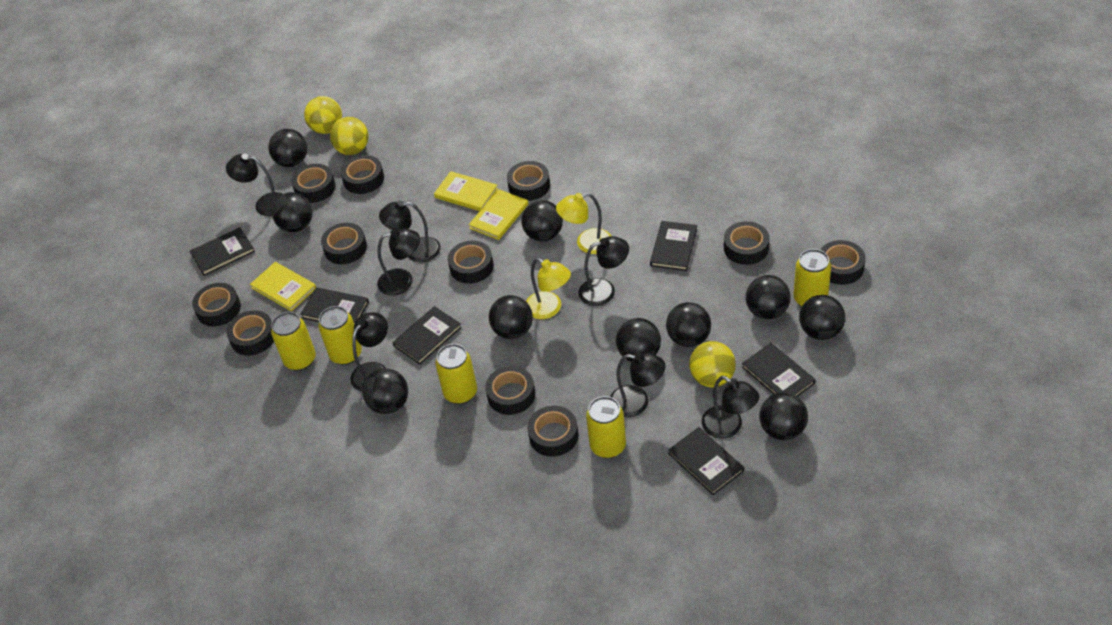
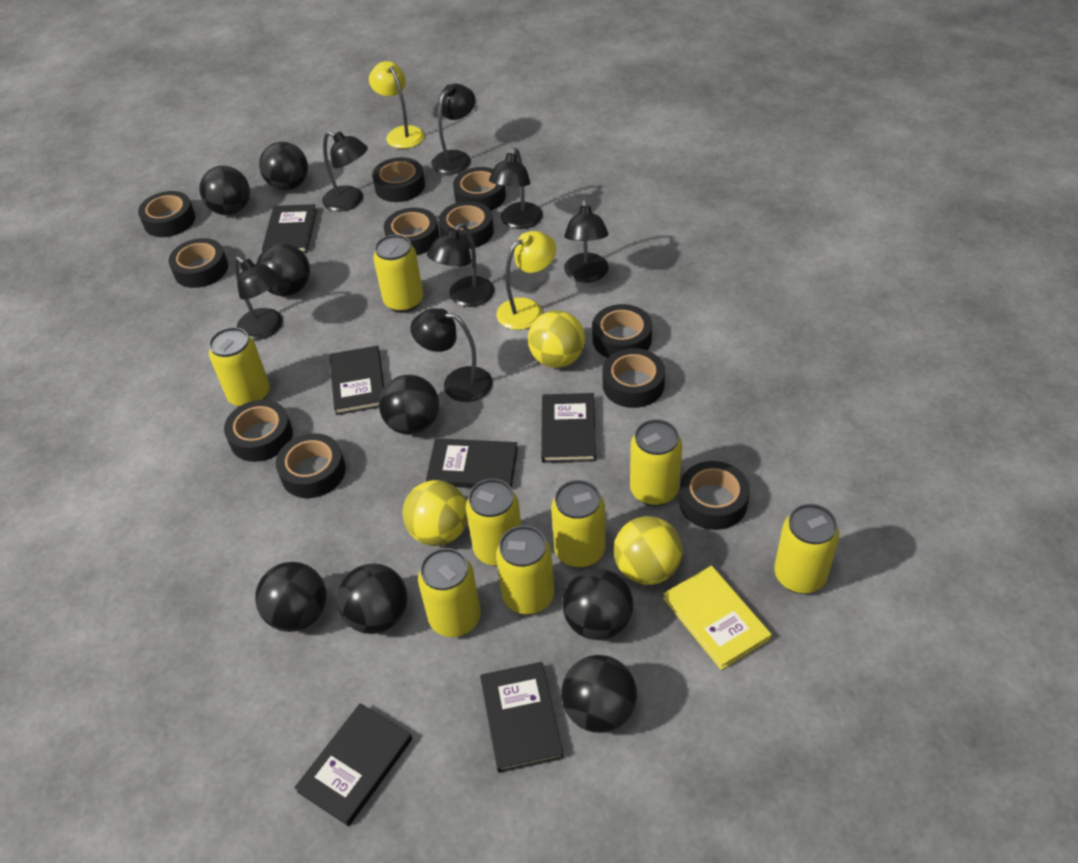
black ball: [268,129,307,167] [272,192,313,232] [362,368,408,414] [489,295,533,339] [521,200,563,241] [616,318,661,362] [666,302,711,347] [746,275,791,319] [759,392,808,440] [799,295,845,340] = 10 -> [199,166,250,215] [255,562,326,632] [257,243,310,296] [259,142,308,191] [337,563,408,634] [379,375,439,435] [562,568,633,640] [562,655,637,733] = 8
yellow book: [250,262,316,312] [434,171,498,211] [469,189,528,240] = 3 -> [663,566,772,670] = 1
yellow can: [271,312,316,371] [318,306,362,365] [435,344,477,404] [586,396,626,458] [793,249,831,307] = 5 -> [209,327,270,407] [373,234,423,313] [418,548,481,637] [466,479,521,566] [496,525,554,615] [551,480,605,568] [630,419,682,506] [774,504,839,594] = 8

